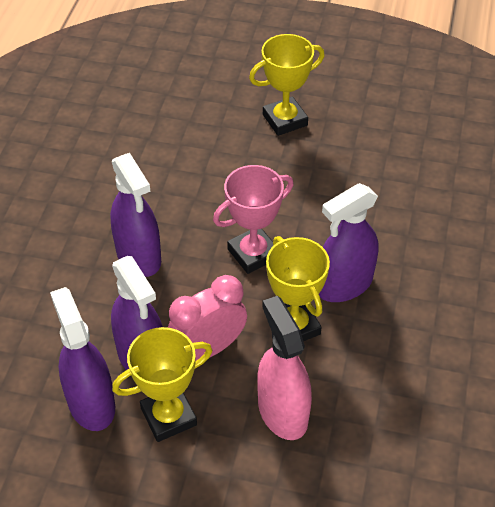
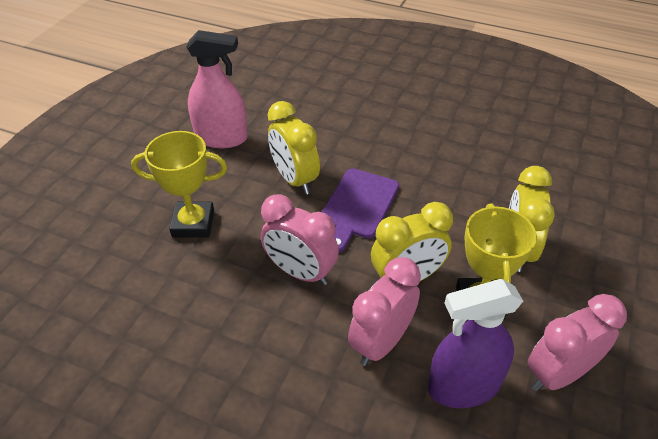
pink clock: [168,275,247,360] = 1 -> [261,194,339,285] [348,257,421,366] [528,294,627,391] = 3
pink trophy: [213,165,294,274] = 1 -> none = 0
purple cutting board: none = 0 -> [322,168,399,252] = 1
purple spray bottle: [50,287,115,431] [110,153,161,277] [111,256,163,370] [319,183,379,302] = 4 -> [428,279,523,408] = 1
yellow clock: none = 0 -> [268,101,320,195] [371,202,453,281] [509,166,555,272] = 3
yellow trophy: [112,327,212,442] [249,34,325,136] [266,236,330,341] = 3 -> [131,131,227,237] [456,203,537,321] = 2

